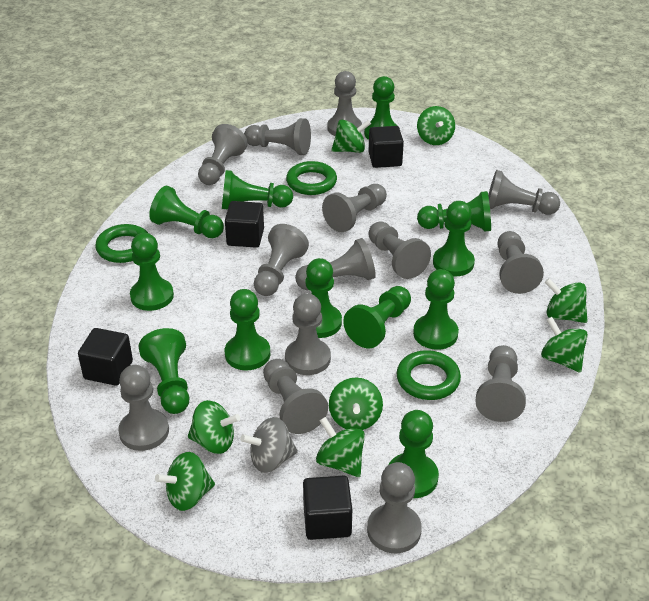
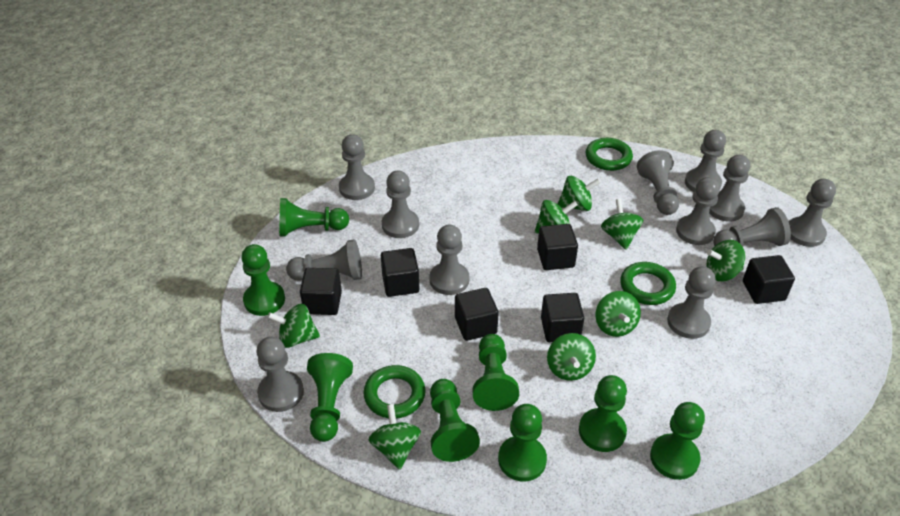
black cube: [78,328,133,386] [225,201,264,248] [303,476,352,540] [369,126,404,168] = 4 -> [300,268,342,315] [381,248,419,297] [455,288,499,341] [537,224,578,270] [541,293,584,342] [743,255,795,304] = 6
green pawn: [130,233,174,311] [138,328,189,414] [149,186,224,238] [222,170,293,209] [225,289,270,371] [305,258,342,338] [343,286,411,348] [364,76,398,140] [389,410,439,498] [413,269,459,350] [417,191,491,232] [433,201,475,277] = 12 -> [241,244,285,316] [279,198,349,237] [307,353,353,442] [430,379,480,462] [473,334,519,411] [498,404,547,482] [579,375,627,452] [650,402,705,480] = 8
grey pawn: [118,365,169,451] [198,124,248,185] [244,118,311,155] [254,224,309,296] [263,359,328,434] [285,293,331,375] [295,238,376,290] [322,184,387,232] [327,71,362,136] [367,462,422,553] [368,221,431,279] [475,345,526,422] [488,170,560,215] [497,231,544,294] = 14 -> [256,337,304,412] [286,239,362,281] [339,134,375,200] [382,171,419,238] [429,225,469,295] [637,150,679,215] [667,266,716,339] [676,177,720,245] [685,130,726,192] [709,155,750,222] [713,207,791,247] [789,179,836,247] = 12
grey spinning top: [240,417,298,473] = 1 -> none = 0

